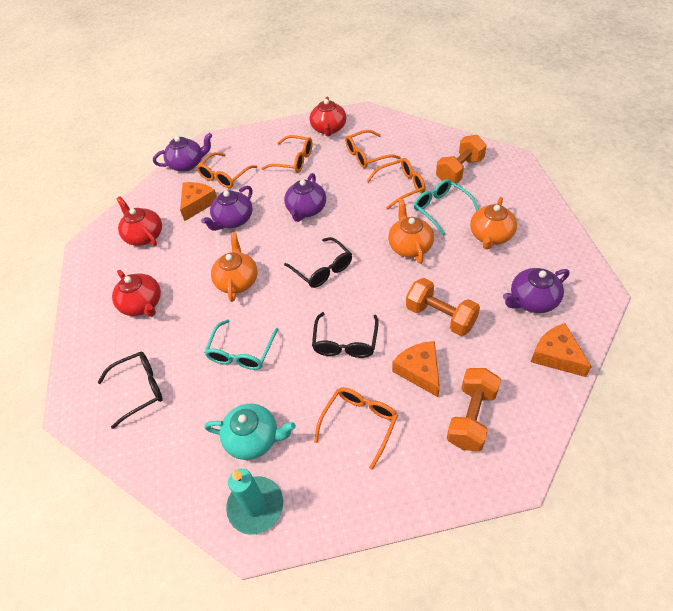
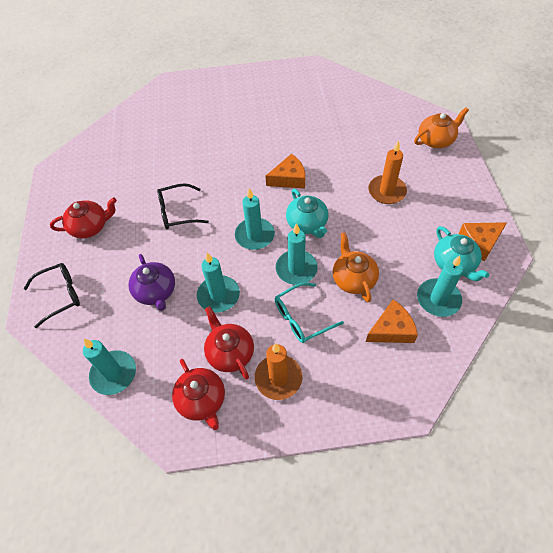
black glasses: [98,352,163,429] [284,237,352,288] [312,312,379,358] = 3 -> [23,263,80,328] [157,183,209,229] = 2
orange candle: none = 0 -> [255,343,302,400] [368,140,407,204] = 2
orange dumbbell: [406,278,480,336] [436,135,487,184] [447,368,501,451] = 3 -> none = 0
orange glasses: [196,152,257,188] [261,135,313,173] [314,387,398,470] [345,130,401,169] [367,158,425,210] = 5 -> none = 0
orange teapot: [211,232,258,302] [388,199,434,264] [470,197,517,250] = 3 -> [333,232,379,302] [414,107,469,148] = 2
purple teapot: [153,133,212,172] [201,186,253,231] [284,173,326,222] [503,268,570,313] = 4 -> [128,254,175,311] = 1
turquoise candle: [226,469,283,535] = 1 -> [83,339,136,395] [197,252,240,313] [235,188,275,250] [276,223,318,285] [417,256,463,317] = 5
turquoise glasses: [204,319,279,370] [414,179,479,235] = 2 -> [275,282,344,343] = 1
turquoise teapot: [205,404,296,460] = 1 -> [286,189,329,238] [434,226,489,281] = 2

